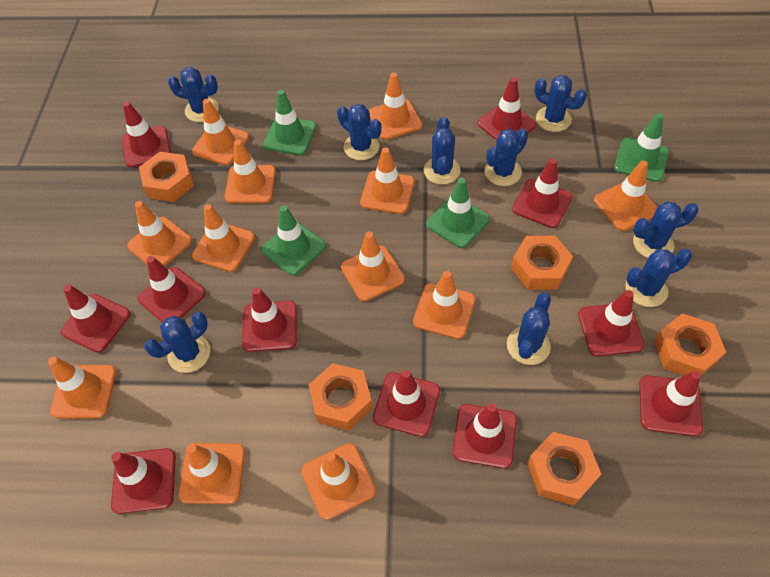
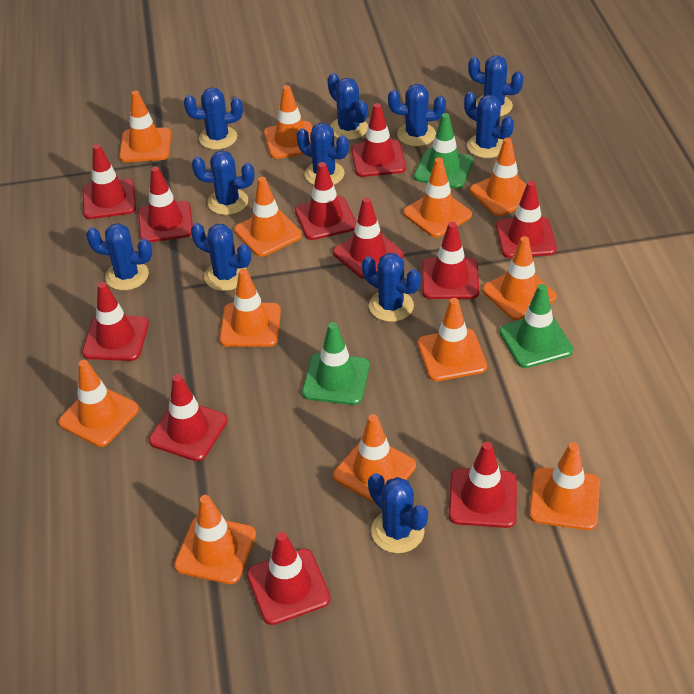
blue cactus: [144,312,210,373] [168,67,219,122] [337,104,381,160] [423,117,461,185] [484,128,528,186] [507,293,551,365] [535,75,587,132] [625,249,692,307] [633,202,699,258] = 9 -> [86,223,152,290] [184,87,243,150] [191,223,251,291] [192,150,254,215] [297,123,349,185] [327,73,368,140] [362,253,421,322] [368,473,428,553] [388,84,446,146] [464,92,514,158] [468,55,524,116] = 11
green traffic cone: [261,205,326,276] [263,90,316,155] [426,178,490,248] [614,113,669,182] = 4 -> [302,322,370,405] [414,113,474,189] [499,284,573,368] = 3
orange nut: [139,152,194,202] [309,363,372,431] [511,236,573,290] [527,432,601,506] [654,313,726,376] = 5 -> none = 0

